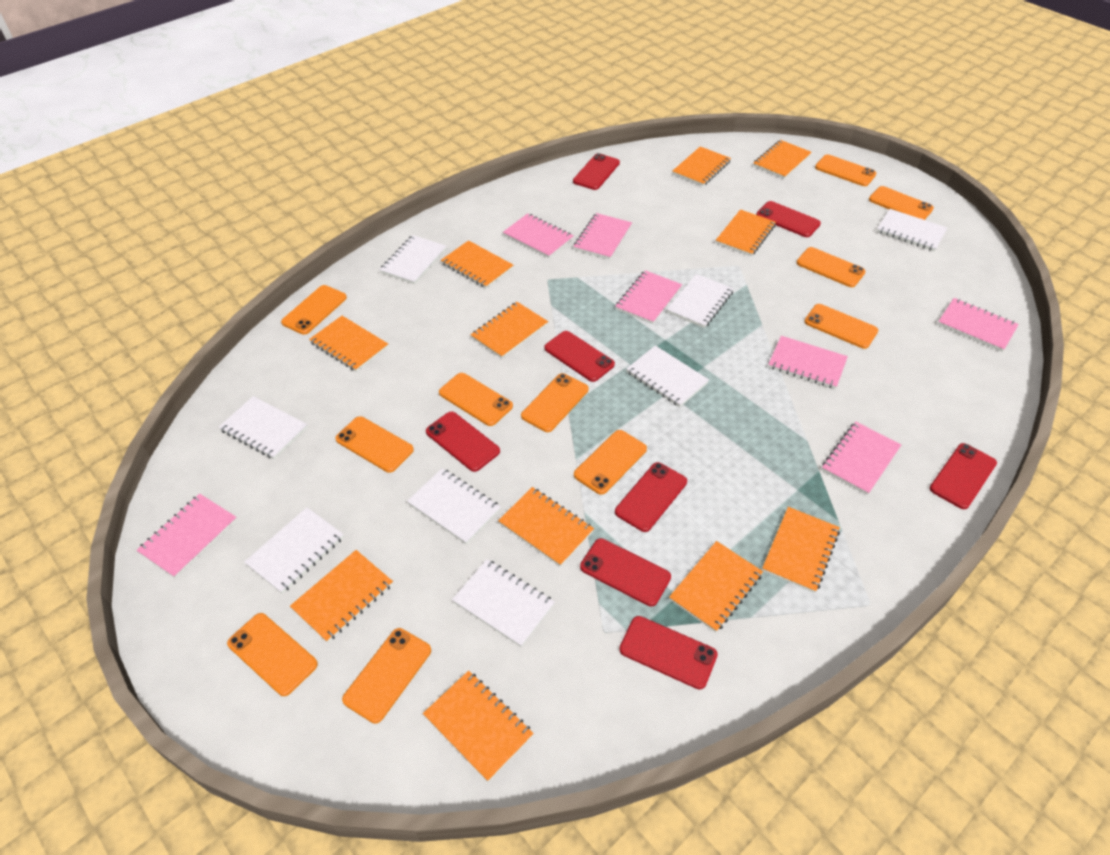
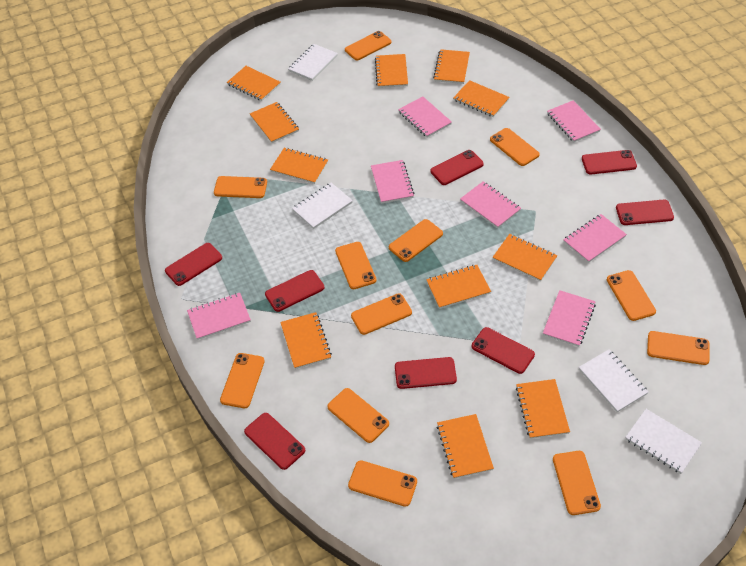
orange phone: [227,613,318,696] [281,285,347,335] [336,416,414,473] [342,628,431,724] [439,373,513,426] [521,373,588,432] [574,430,647,495] [797,247,866,287] [804,304,878,349] [815,154,876,186] [869,186,934,220] = 11 -> [214,176,267,198] [220,353,265,408] [327,388,389,443] [335,242,377,289] [345,31,392,61] [348,460,417,507] [351,293,412,335] [389,219,443,262] [490,128,540,166] [553,451,601,515] [607,270,656,321] [647,331,710,365] = 12
white notebook: [219,396,308,459] [244,507,344,594] [380,235,447,284] [407,468,501,544] [452,559,555,647] [626,345,709,407] [667,274,734,328] [877,209,947,251] = 8 -> [288,44,338,81] [292,183,353,229] [579,350,648,412] [625,409,702,474] = 4

